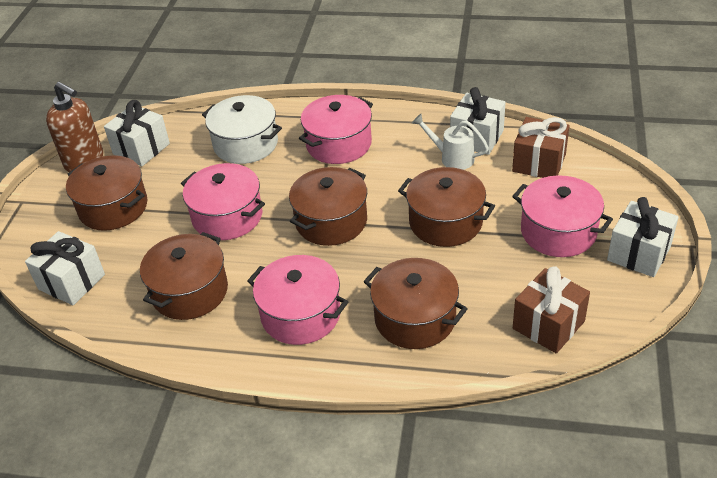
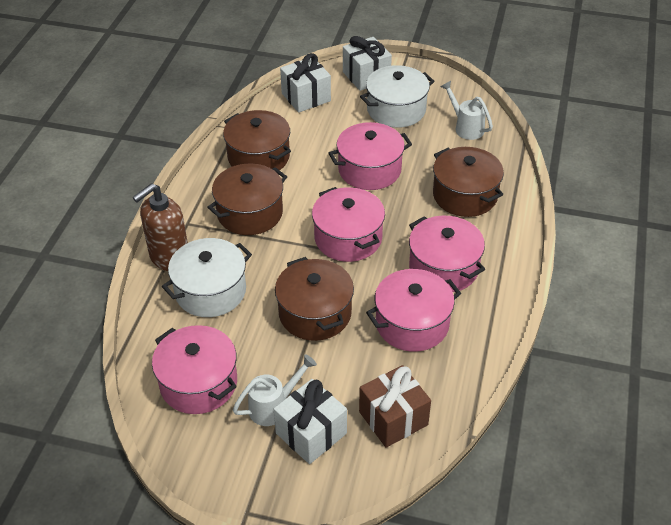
brown gift: [512,117,570,178] [513,266,590,354] = 2 -> [359,365,431,448] = 1
brown pot: [66,155,147,231] [140,232,228,320] [289,167,367,246] [364,258,468,349] [398,167,495,247] = 5 -> [207,163,287,235] [223,110,291,170] [275,257,354,341] [433,147,504,217] = 4
pink pot: [181,163,265,240] [247,255,348,345] [299,95,373,164] [512,175,613,257] = 4 -> [152,325,237,414] [312,187,385,262] [328,122,412,190] [366,269,461,352] [409,216,485,292] = 5
white gift: [25,231,105,305] [104,100,170,166] [450,87,506,155] [607,197,679,277] = 4 -> [274,379,347,464] [280,53,331,113] [343,36,392,91] = 3
white pot: [202,95,282,164] = 1 -> [162,238,252,317] [360,65,435,128] = 2
white watering can: [412,114,489,170] = 1 -> [233,354,317,426] [440,81,493,140] = 2

